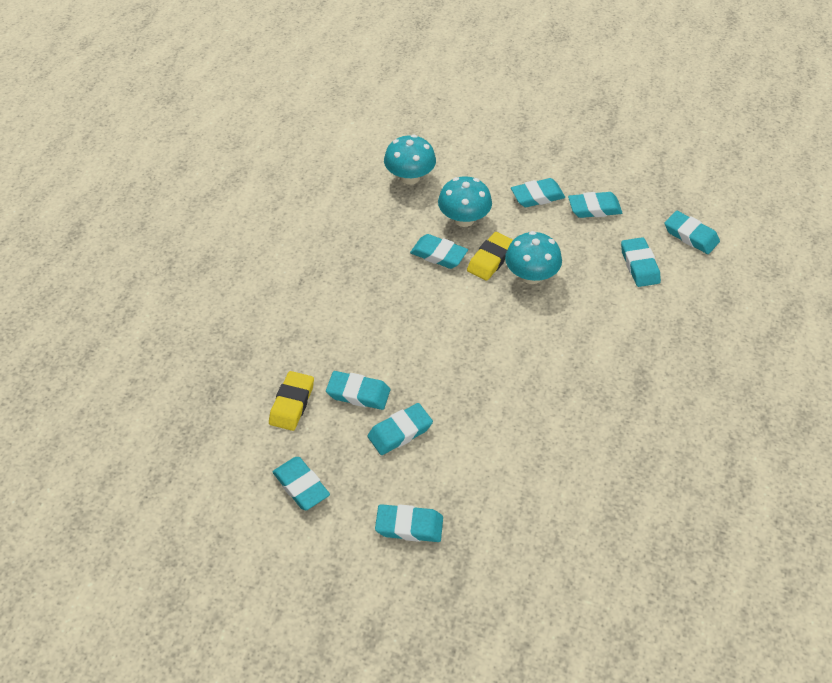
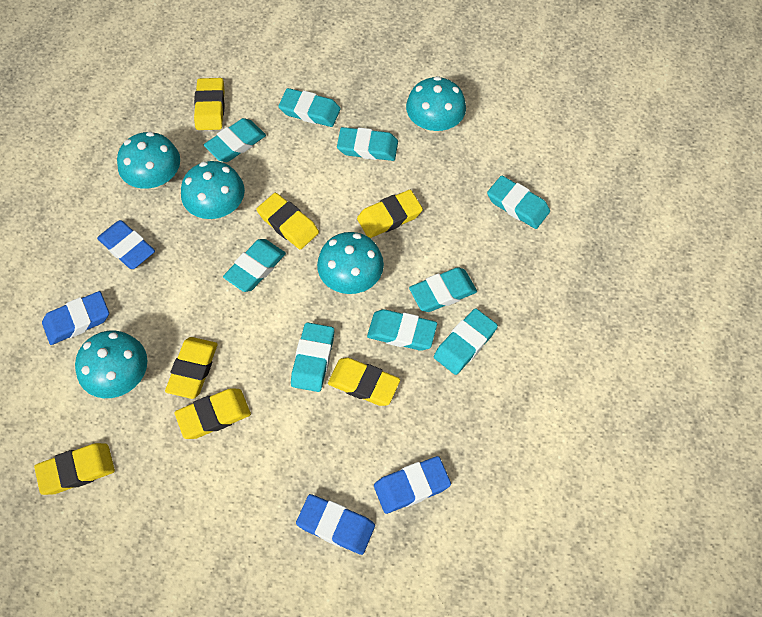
blue eraser: none = 0 -> [42,291,109,345] [97,220,155,269] [296,494,375,555] [374,456,451,514] = 4
turquoise mushroom: [384,135,436,185] [438,176,492,227] [505,231,562,284] = 3 -> [75,330,148,398] [117,132,180,189] [181,161,245,219] [317,232,384,294] [406,76,466,133] = 5
yellow eraser: [269,371,314,431] [467,232,513,281] = 2 -> [34,443,115,495] [165,337,218,399] [174,388,251,439] [194,78,225,130] [257,193,319,249] [328,358,400,406] [357,190,423,238] = 7

